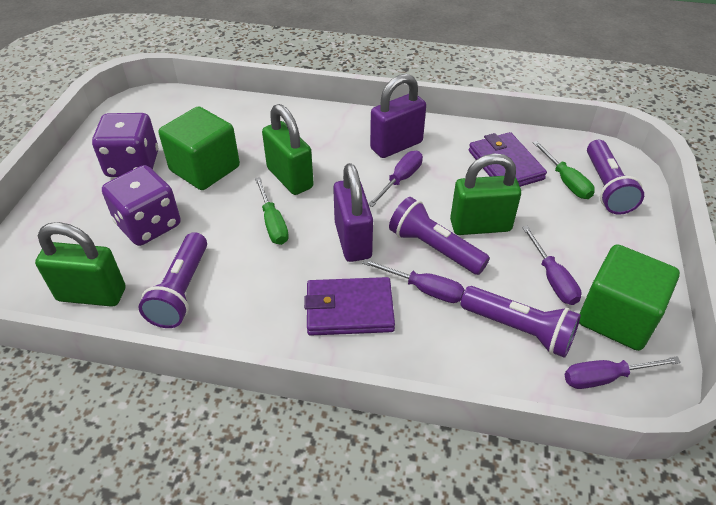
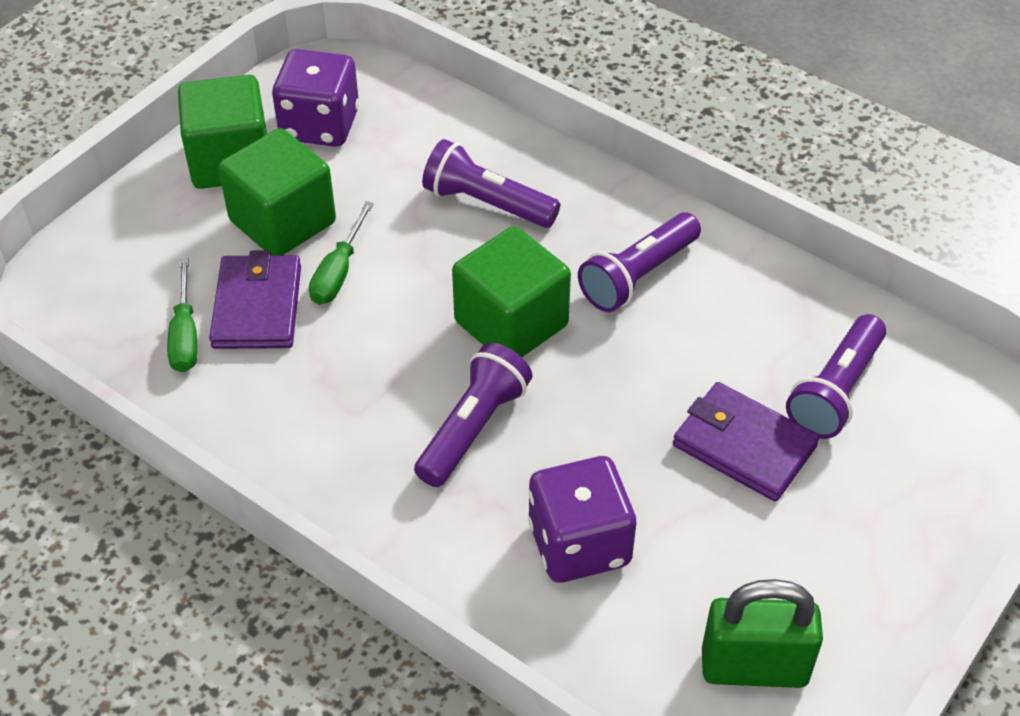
green cube: [159,106,240,190] [579,244,680,351] = 2 -> [178,75,267,189] [218,128,336,255] [452,226,571,357] = 3
green padlock: [35,222,125,307] [262,104,314,195] [450,153,521,235] = 3 -> [702,579,823,688] = 1
purple padlock: [333,163,373,262] [370,74,426,158] = 2 -> none = 0
purple screwdriver: [362,259,465,303] [368,151,423,207] [522,226,581,305] [564,357,681,389] = 4 -> none = 0

